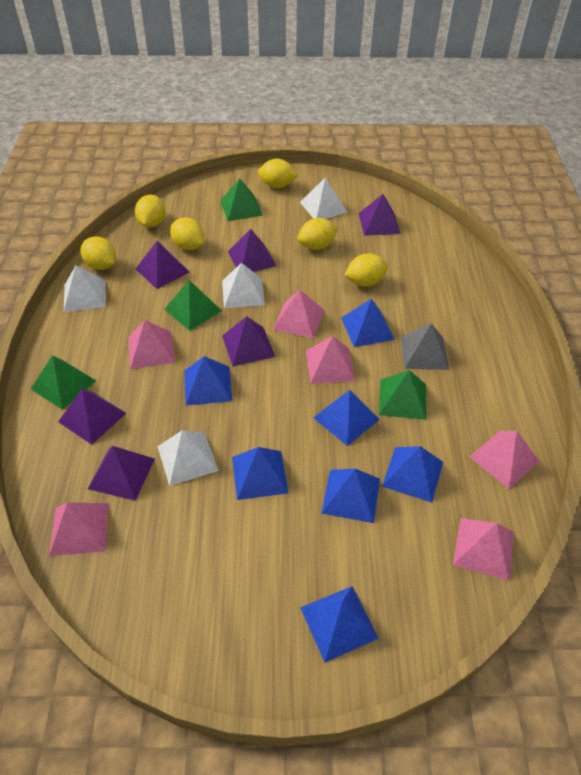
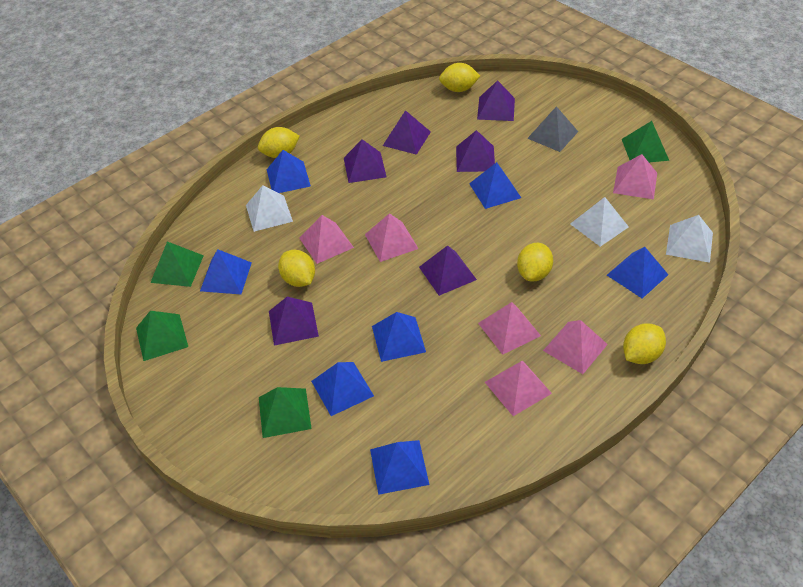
white pyramid: [64,266,106,312] [157,430,219,486] [222,263,265,308] [300,178,348,219] = 4 -> [246,185,293,232] [570,197,629,247] [666,215,713,263] = 3
yellow lemon: [81,236,116,270] [135,195,166,227] [170,217,204,250] [258,159,298,188] [298,218,338,250] [344,253,388,287] = 6 -> [258,127,300,158] [278,250,315,287] [439,63,480,92] [517,243,553,281] [623,323,666,364] = 5

